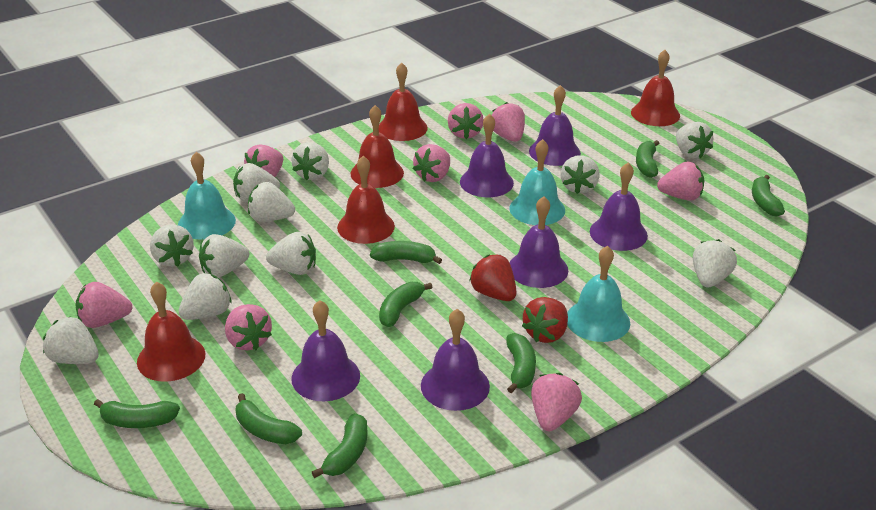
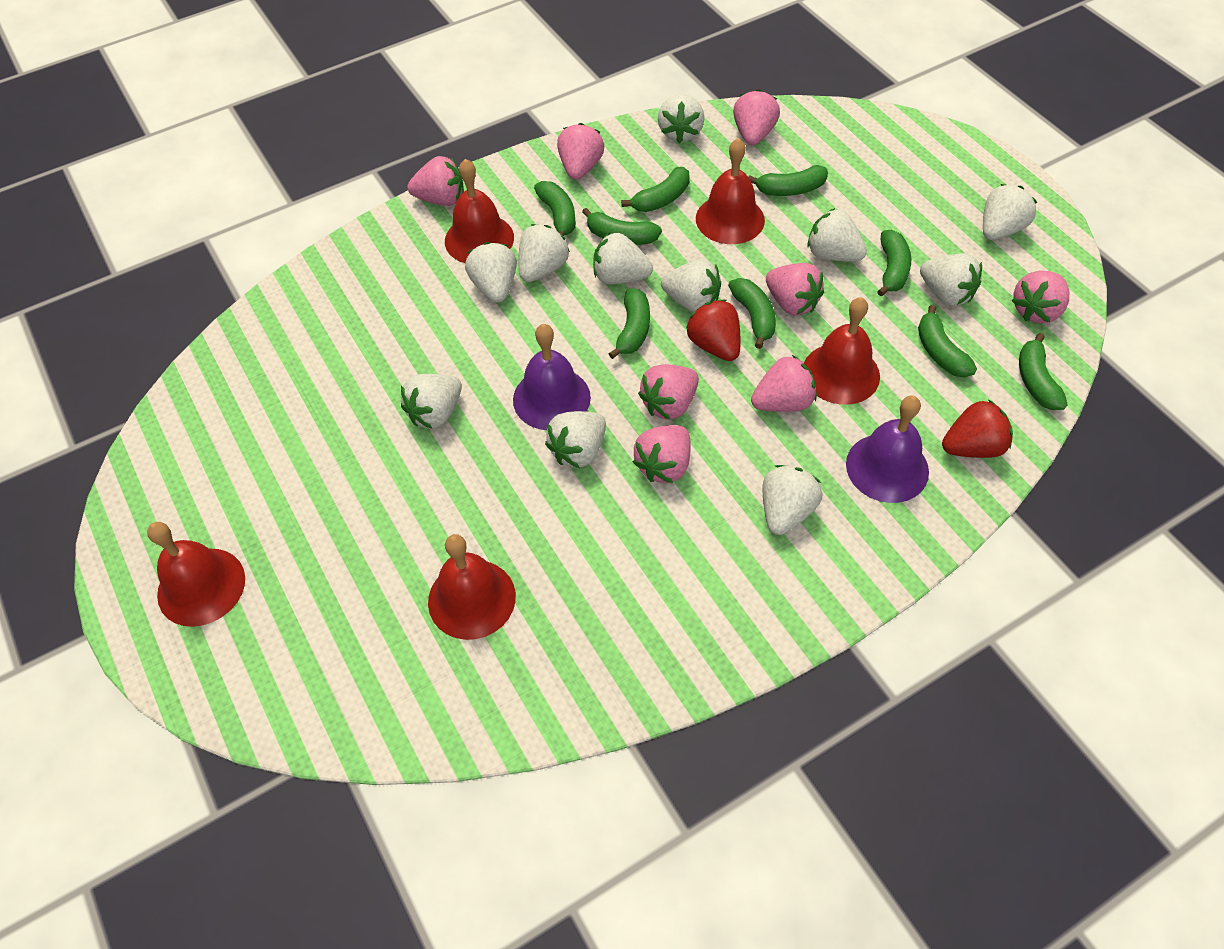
green banana: [94,399,180,428] [236,393,302,444] [312,414,368,478] [370,241,442,264] [379,282,433,327] [506,333,536,393] [636,140,660,178] [752,175,785,217] = 8 -> [534,181,576,236] [582,208,662,245] [609,288,650,359] [621,167,689,212] [728,278,776,349] [748,165,828,196] [877,230,911,296] [918,305,977,377] [1019,333,1068,410] = 9
purple bell: [291,300,360,401] [421,309,490,411] [460,114,514,197] [509,196,569,288] [529,85,581,166] [590,163,648,251] = 6 -> [513,324,591,430] [846,396,929,503] = 2
turquoise bell: [178,152,236,240] [509,139,565,225] [567,246,630,342] = 3 -> none = 0

